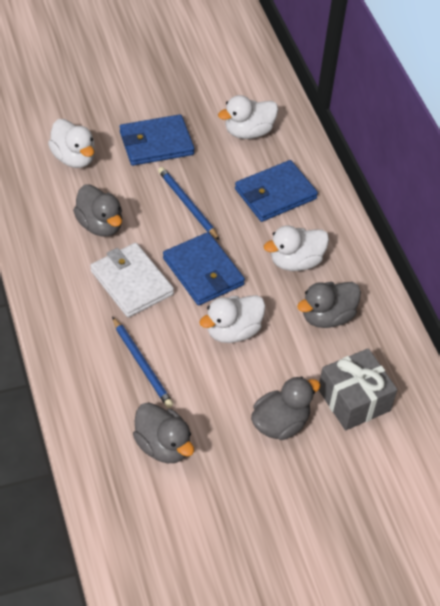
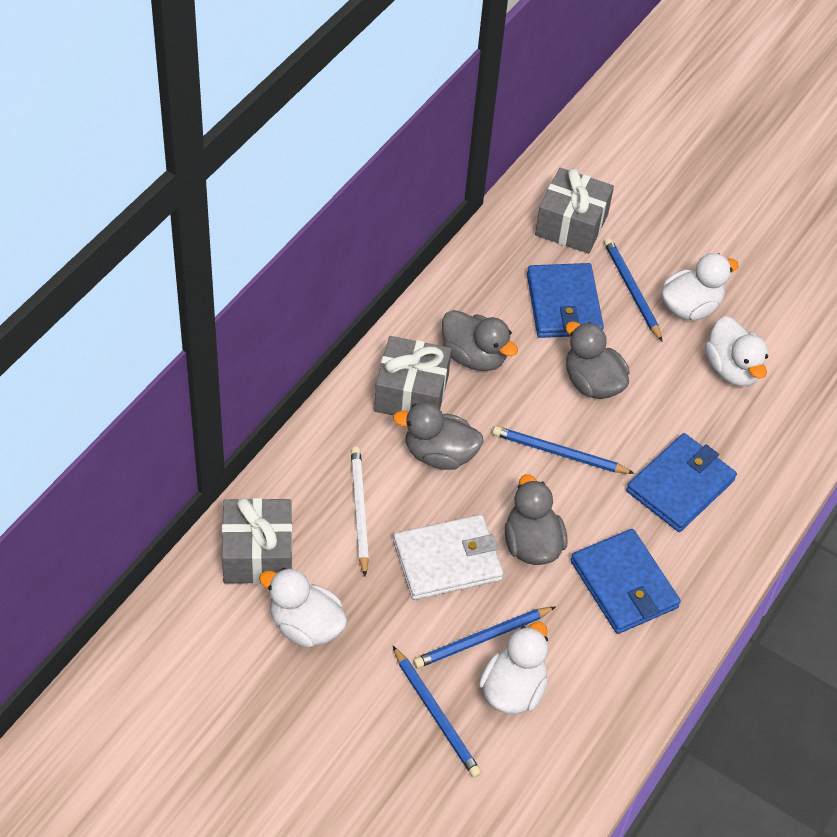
blue pencil: [112,317,173,408] [158,167,220,241] = 2 -> [393,646,481,778] [413,607,555,668] [492,426,635,474] [604,238,662,341] = 4
grey gift: [319,348,397,430] = 1 -> [222,498,292,584] [374,336,452,415] [535,168,614,254] = 3
white pencil: none = 0 -> [351,447,369,577] = 1

